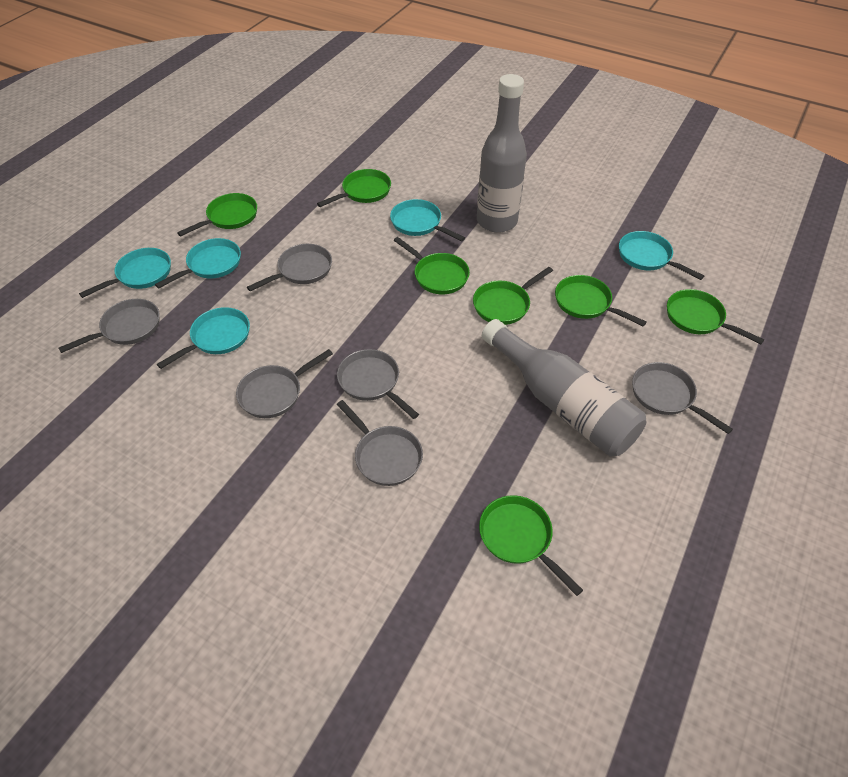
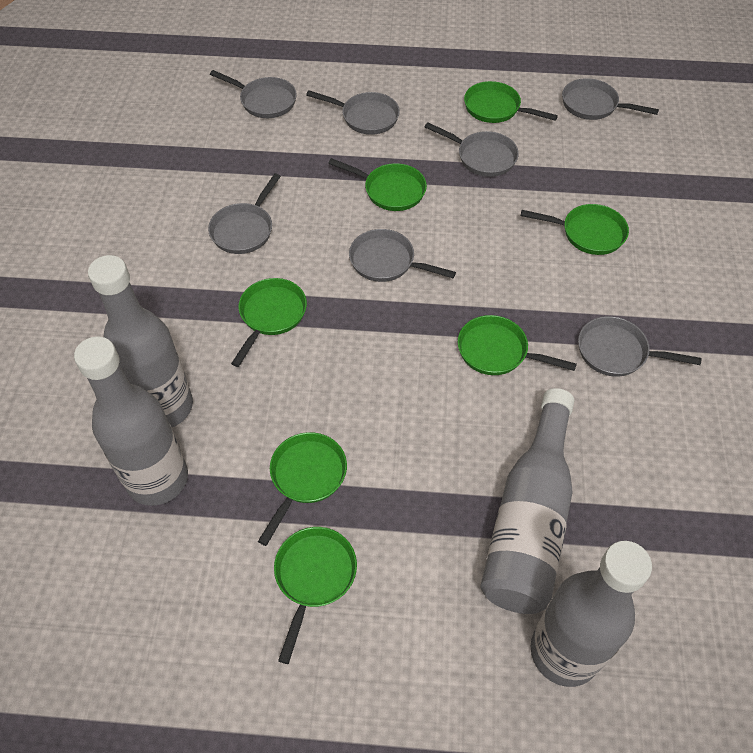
grey bottle: [477,74,527,233] [482,319,646,457] = 2 -> [74,336,188,506] [88,255,193,427] [480,388,574,614] [531,541,652,687] = 4
grey pan: [59,299,160,353] [236,349,333,418] [247,244,332,291] [337,349,419,419] [337,400,423,486] [632,362,733,434] = 6 -> [208,173,281,254] [210,70,297,118] [306,90,400,135] [349,229,456,282] [425,122,519,177] [562,78,659,120] [578,316,702,377] = 7
turquoise pan: [79,248,171,298] [155,238,241,288] [157,307,250,369] [390,199,465,242] [619,231,704,280] = 5 -> none = 0

